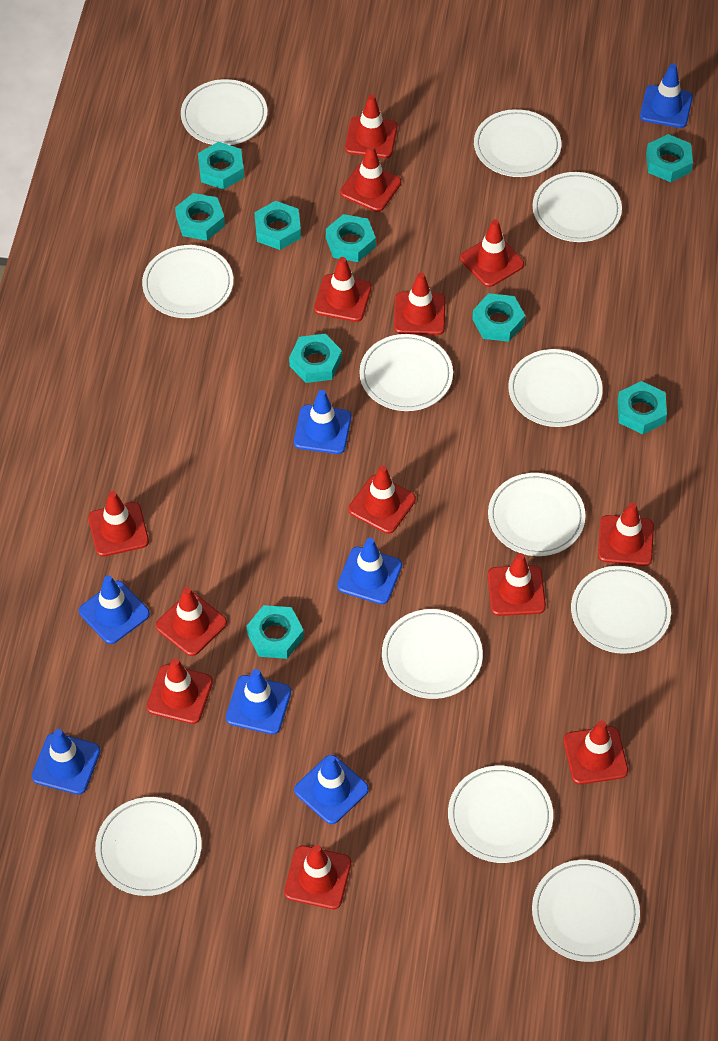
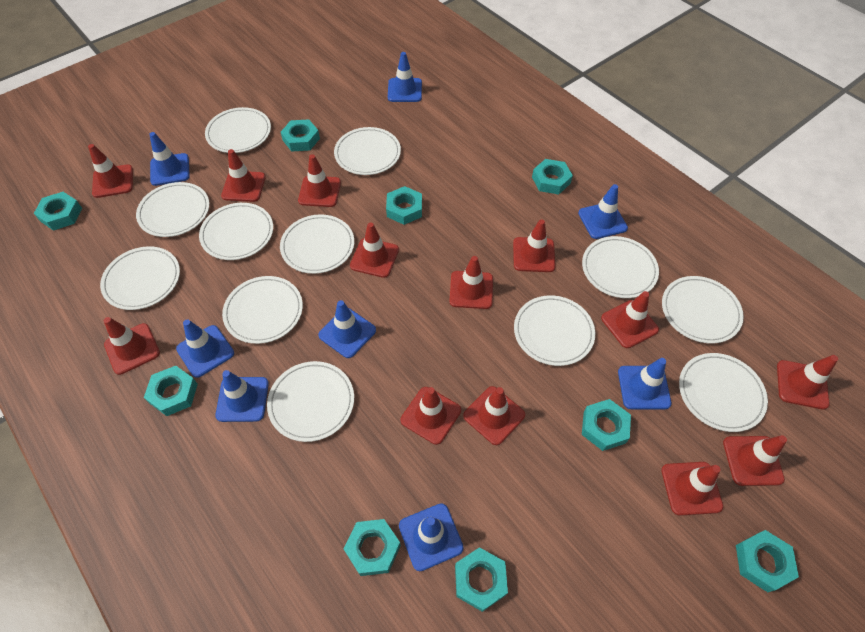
blue traffic cone: [32,729,101,795] [79,575,150,644] [226,669,291,734] [294,390,351,454] [294,755,369,824] [337,538,402,604] [640,64,693,128] = 7 -> [149,132,190,186] [176,319,234,378] [215,370,269,422] [318,300,376,358] [388,52,422,102] [399,503,464,571] [578,184,628,239] [618,358,671,409] = 8

